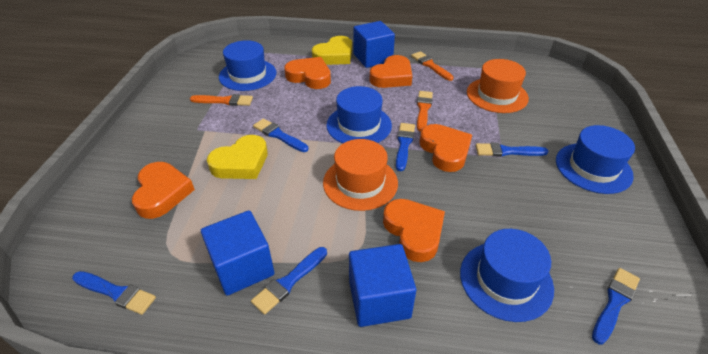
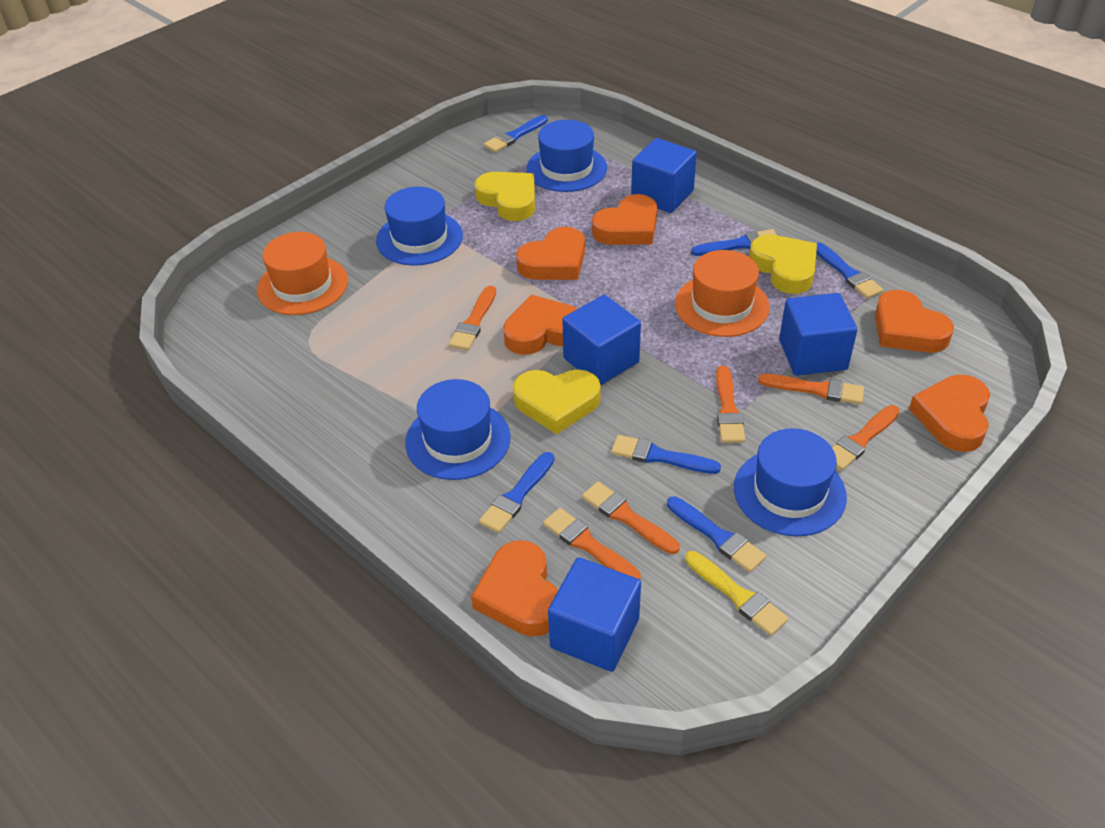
blue cube: [201,210,274,296] [349,244,416,327] [353,21,395,68] = 3 -> [548,557,641,672] [562,295,641,385] [631,138,697,213] [779,293,857,376] = 4
orange brush: [190,94,253,106] [411,51,454,81] [417,91,433,132] = 3 -> [449,286,496,351] [543,508,641,580] [582,482,679,554] [716,366,745,443] [758,374,864,404] [832,405,900,471] = 6
orange heart: [132,162,195,219] [284,57,331,89] [370,55,412,88] [383,199,445,262] [419,124,472,172] = 5 -> [471,540,558,637] [503,295,578,355] [516,227,585,280] [592,194,657,245] [875,290,954,353] [909,375,990,452] = 6
yellow brush: none = 0 -> [685,551,789,636] = 1
yellow heart: [207,135,268,179] [312,36,352,65] = 2 -> [475,172,535,221] [513,370,601,434] [749,235,817,294] = 3

